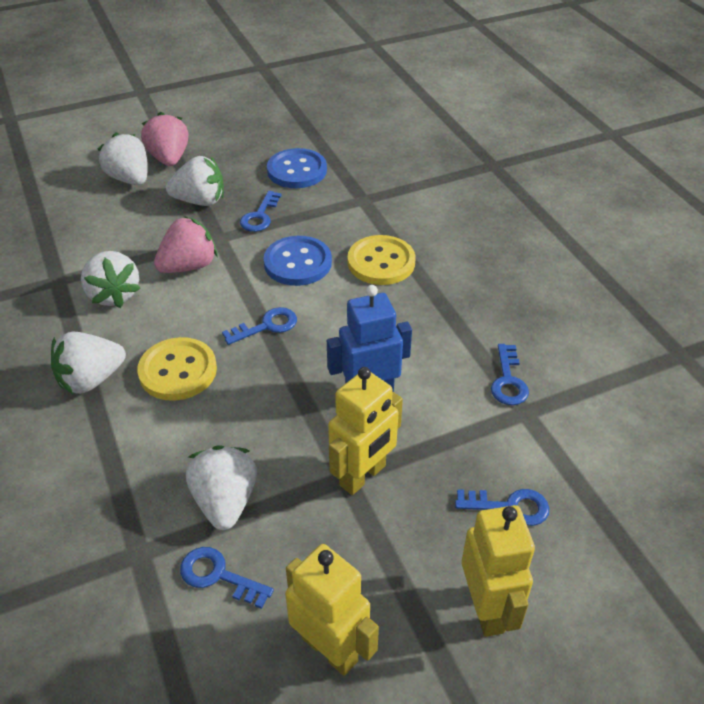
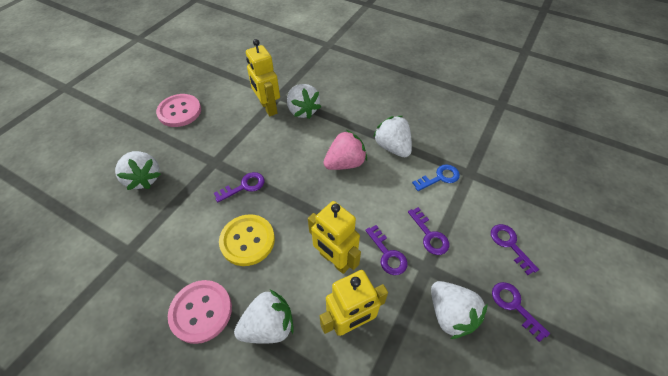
blue button: [263,236,332,286] [267,148,327,188] = 2 -> none = 0
blue key: [180,547,274,609] [222,307,297,345] [240,191,282,232] [455,489,549,526] [491,344,529,405] = 5 -> [412,164,460,191] = 1
blue robot: [327,285,412,392] = 1 -> none = 0
pink button: none = 0 -> [156,94,201,127] [168,280,232,344] = 2
pink strawberry: [141,112,188,166] [154,216,218,273] = 2 -> [323,130,367,170] = 1
purple key: none = 0 -> [214,172,264,202] [365,225,407,275] [408,207,449,255] [491,224,539,275] [492,282,550,342] = 5
yellow button: [137,337,217,401] [348,235,415,285] = 2 -> [219,214,275,266] = 1

